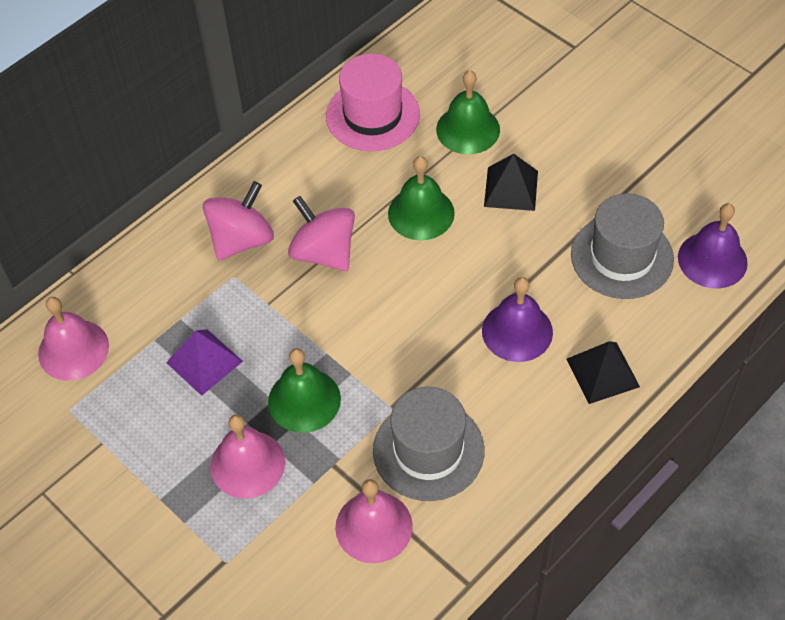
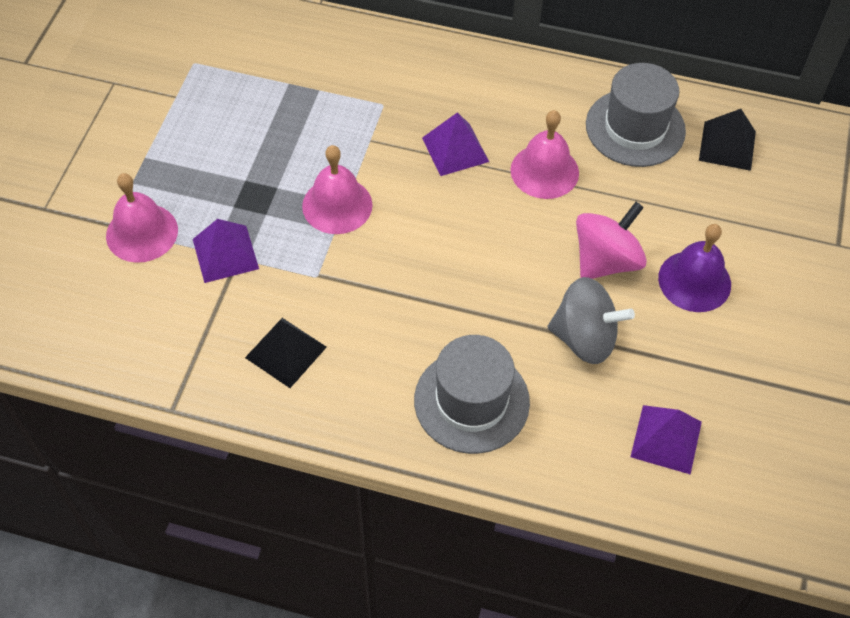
green bell: [268,348,341,433] [388,156,455,240] [436,70,500,154] = 3 -> none = 0
grey spinning top: none = 0 -> [548,277,635,364] = 1
pink hat: [326,54,420,151] = 1 -> none = 0
pink spinning top: [203,181,274,260] [288,196,355,271] = 2 -> [576,202,647,279] = 1
purple bell: [482,277,553,362] [678,203,748,288] = 2 -> [658,224,731,312] = 1
purple pyramid: [166,329,243,396] = 1 -> [193,219,259,283] [422,112,489,176] [630,405,702,475] = 3

